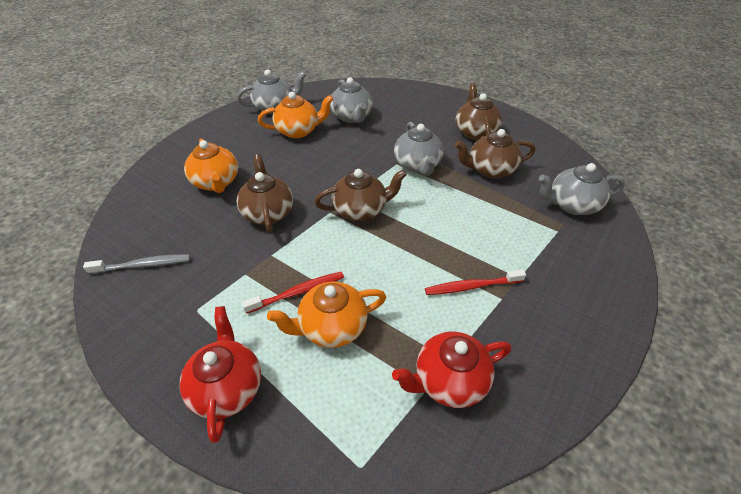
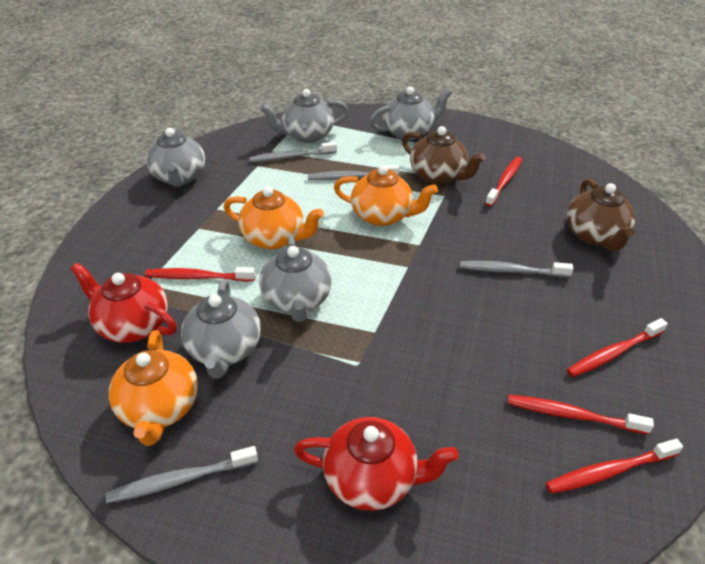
brown teapot: [236,154,293,233] [314,169,407,221] [455,129,536,179] [456,83,502,140] = 4 -> [402,126,486,184] [567,179,635,251] = 2
grey teapot: [236,69,306,114] [330,77,373,123] [394,122,443,176] [539,163,625,215] = 4 -> [146,127,205,187] [181,279,261,379] [259,236,332,322] [260,89,349,143] [369,86,452,140] = 5
grey toothbrush: [83,254,190,274] = 1 -> [105,446,258,503] [250,142,337,162] [308,165,399,180] [460,261,574,277] = 4
red toothbrush: [242,272,344,314] [425,270,526,295] = 2 -> [145,267,256,281] [485,156,523,207] [508,395,654,435] [546,439,683,494] [567,318,668,377] = 5

